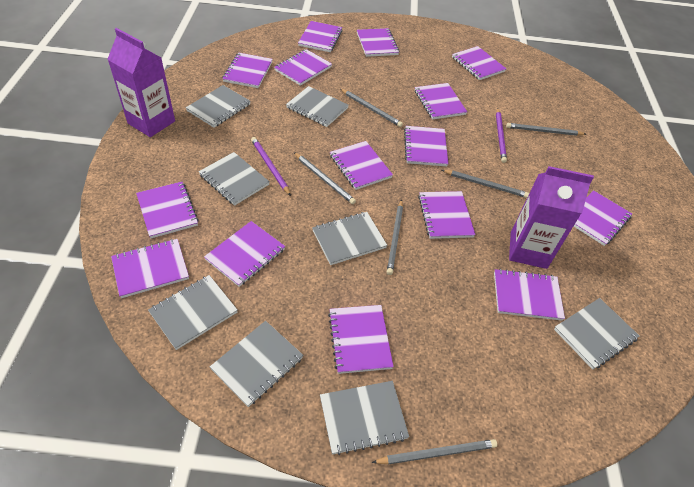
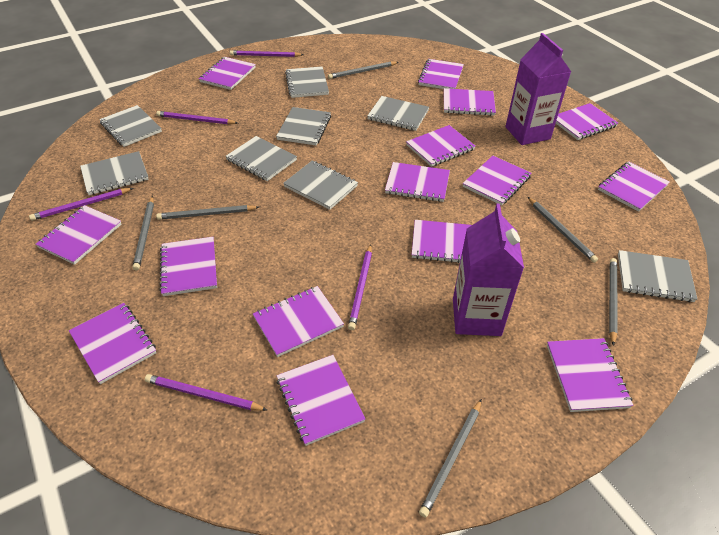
purple pencil: [251,137,291,196] [496,108,507,163] = 2 -> [29,188,133,221] [145,374,267,411] [156,111,238,125] [230,50,303,57] [348,244,372,330] = 5

